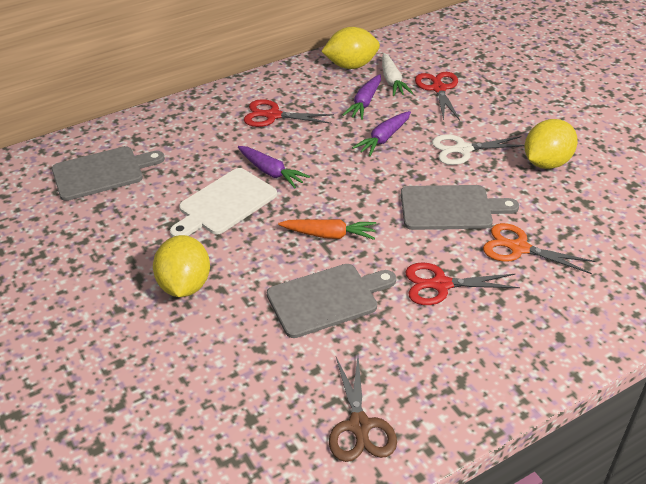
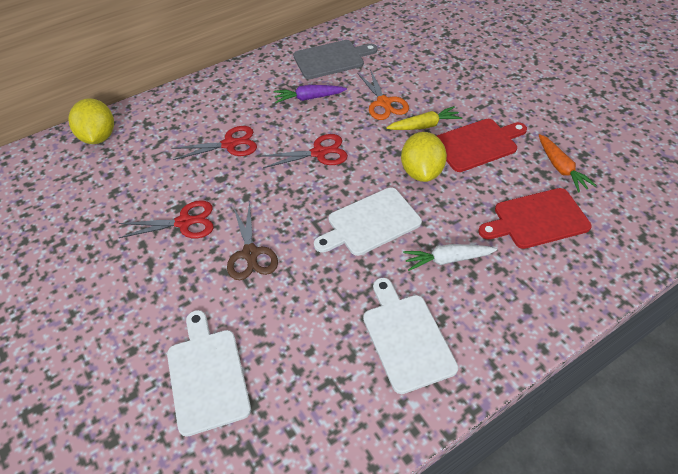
grey cutting board: [52,146,165,201] [267,264,396,338] [401,185,519,230] = 3 -> [293,40,378,79] = 1
purple carrot: [238,146,310,188] [343,74,381,120] [352,111,411,156] = 3 -> [274,85,347,103] = 1
red cutting board: none = 0 -> [437,119,527,172] [478,188,592,249] = 2
white cutting board: [170,168,277,237] = 1 -> [167,310,251,437] [314,187,422,256] [363,278,458,394] = 3
white scissors: [432,134,525,165] = 1 -> none = 0
yellow carrot: none = 0 -> [386,106,462,130] = 1
yellow lemon: [153,235,210,297] [321,27,380,69] [525,119,578,169] = 3 -> [68,98,114,144] [401,132,447,182] = 2

